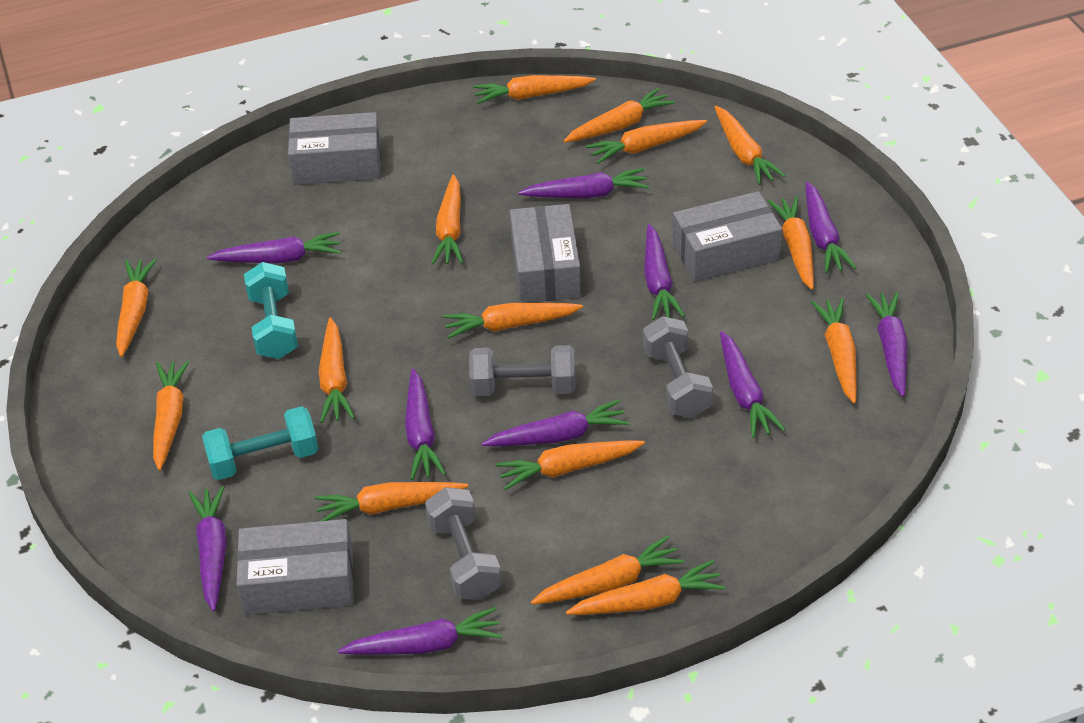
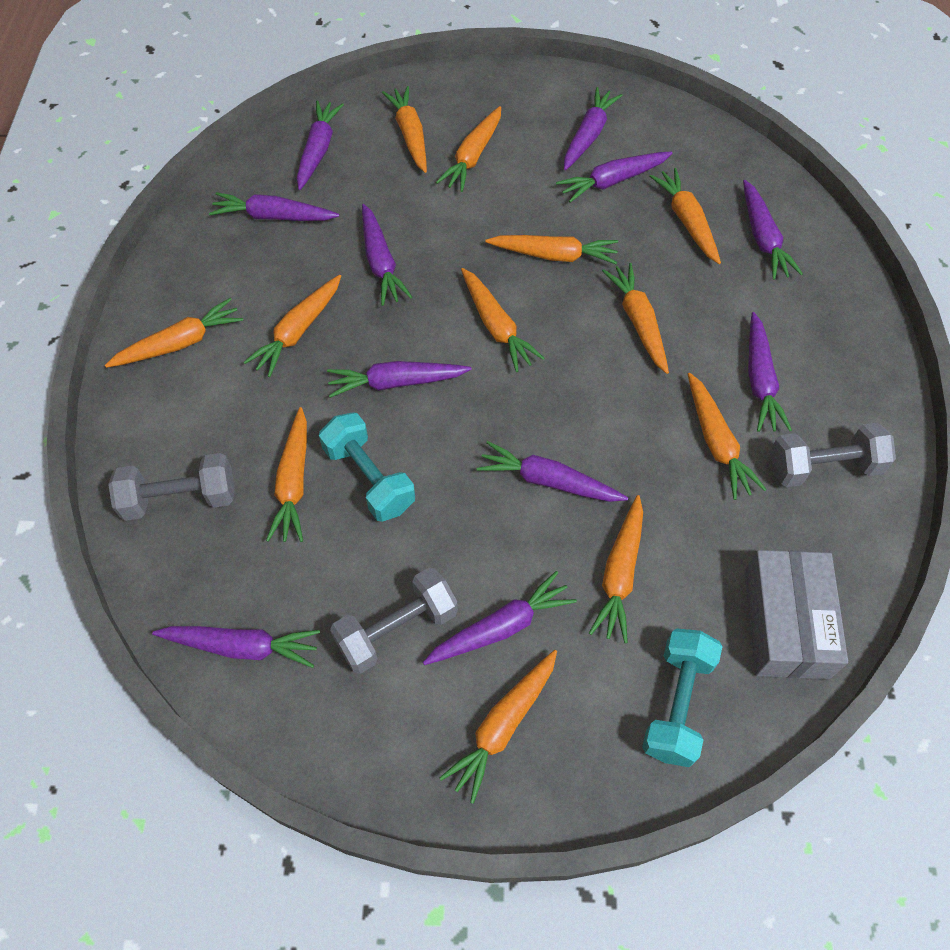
grey box: [236,519,354,615] [288,112,381,185] [510,204,581,303] [672,191,783,282] = 4 -> [744,550,848,679] = 1
orange carrot: [116,259,156,357] [153,360,190,471] [315,482,468,521] [319,317,355,423] [431,175,463,264] [443,303,583,339] [473,75,596,104] [496,440,645,490] [531,536,684,605] [564,88,675,142] [566,560,726,615] [586,120,707,164] [715,106,786,185] [768,196,814,290] [811,298,857,403] = 15 -> [105,298,243,368] [244,275,341,377] [266,407,307,542] [382,86,427,173] [436,106,501,192] [439,650,557,804] [461,268,545,372] [486,235,618,264] [589,495,643,643] [602,263,669,374] [649,168,721,264] [688,373,767,500] = 12
purple carrot: [189,486,227,611] [207,232,341,263] [338,607,503,655] [405,369,446,480] [481,399,629,447] [518,168,649,198] [644,224,685,320] [720,331,785,438] [806,181,857,273] [866,292,908,397] = 10 -> [152,626,320,668] [209,192,339,221] [297,100,344,190] [327,361,472,398] [362,204,412,306] [423,571,577,665] [477,441,628,502] [556,151,672,203] [564,87,622,170] [743,180,803,280] [748,312,792,432] = 11

